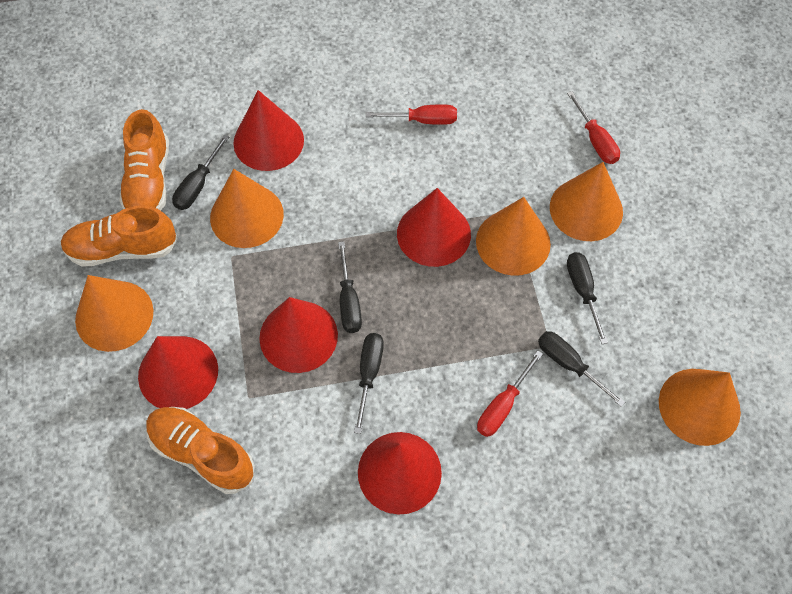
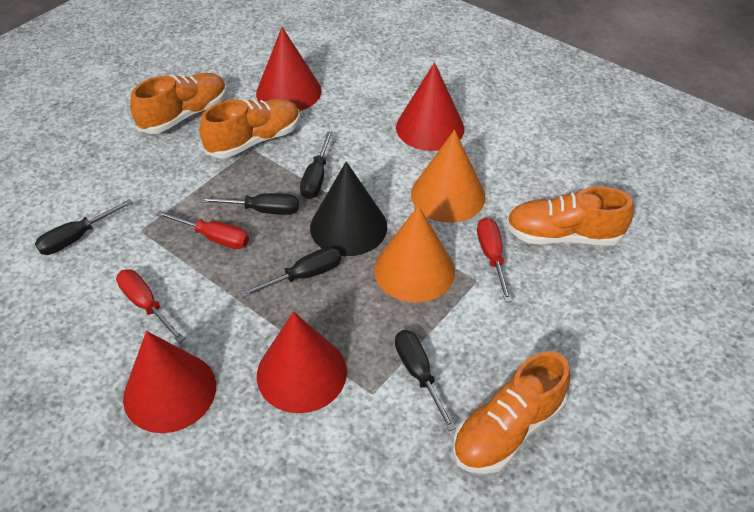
black cone: none = 0 -> [310,161,387,256] = 1
orange cone: [75,275,153,352] [210,169,284,248] [476,197,551,276] [550,162,623,241] [659,369,741,446] = 5 -> [374,205,455,303] [411,130,485,223] = 2
orange shoe: [60,206,178,267] [119,109,169,211] [146,407,255,494] = 3 -> [130,73,227,134] [199,99,300,158] [453,351,570,474] [506,186,634,245] = 4
red cone: [138,336,218,409] [233,90,304,171] [259,297,338,373] [358,432,442,515] [397,188,471,267] = 5 -> [123,331,216,433] [256,27,321,111] [257,312,347,413] [396,62,464,151] = 4

